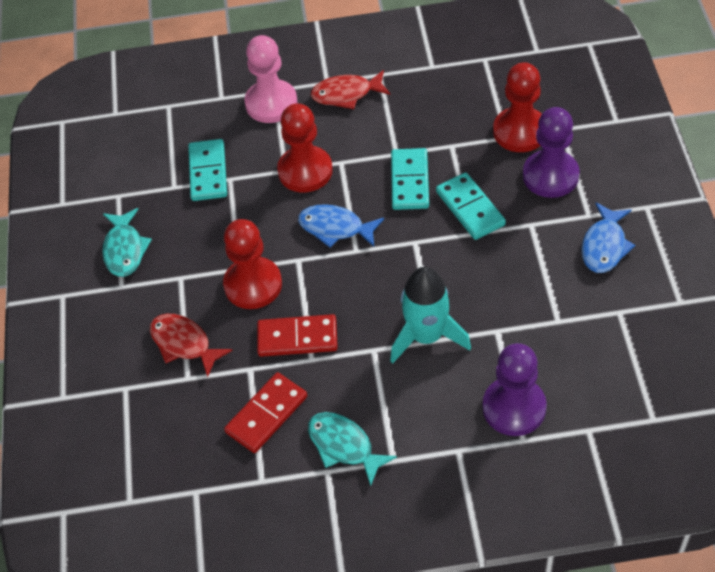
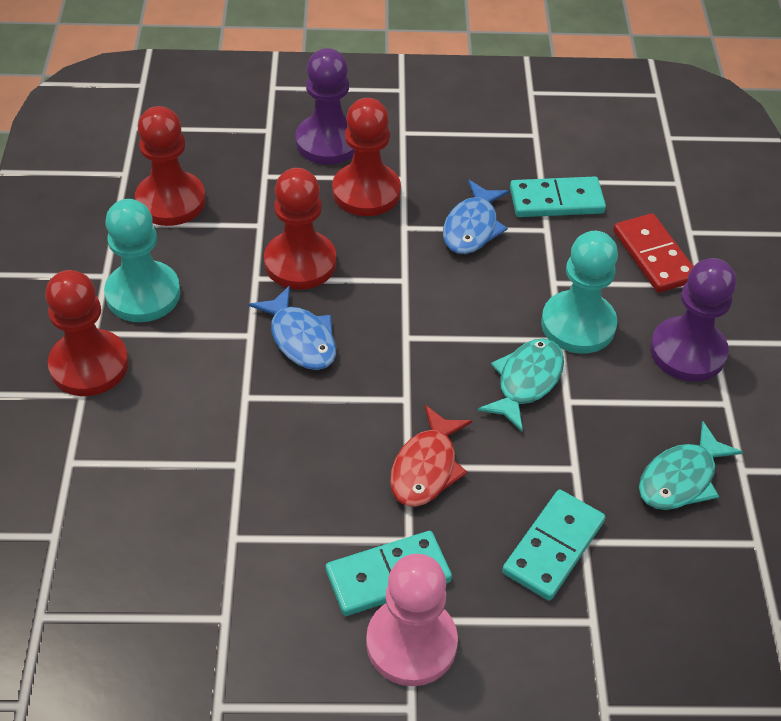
red domino: [224,372,307,453] [257,314,338,357] = 2 -> [613,213,694,293] = 1
red fish: [150,313,233,378] [310,70,391,109] = 2 -> [390,405,472,507] = 1
red pawn: [223,219,282,309] [277,103,333,192] [493,62,542,152] = 3 -> [45,270,129,396] [135,106,206,226] [264,168,336,289] [332,98,401,216] = 4
turquoise pawn: none = 0 -> [104,199,180,322] [541,231,618,354] = 2
turquoise rocket: [390,267,471,363] = 1 -> none = 0

